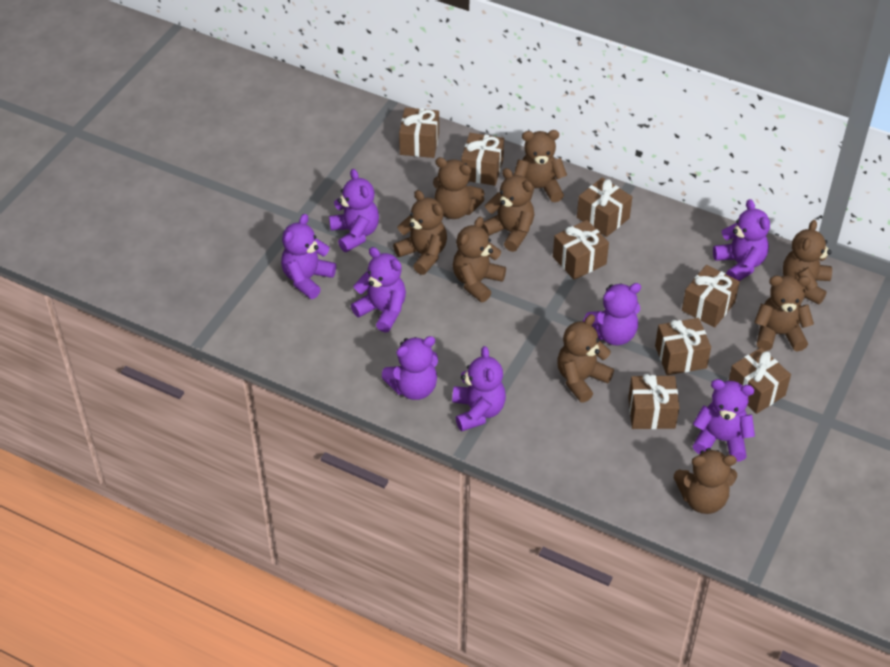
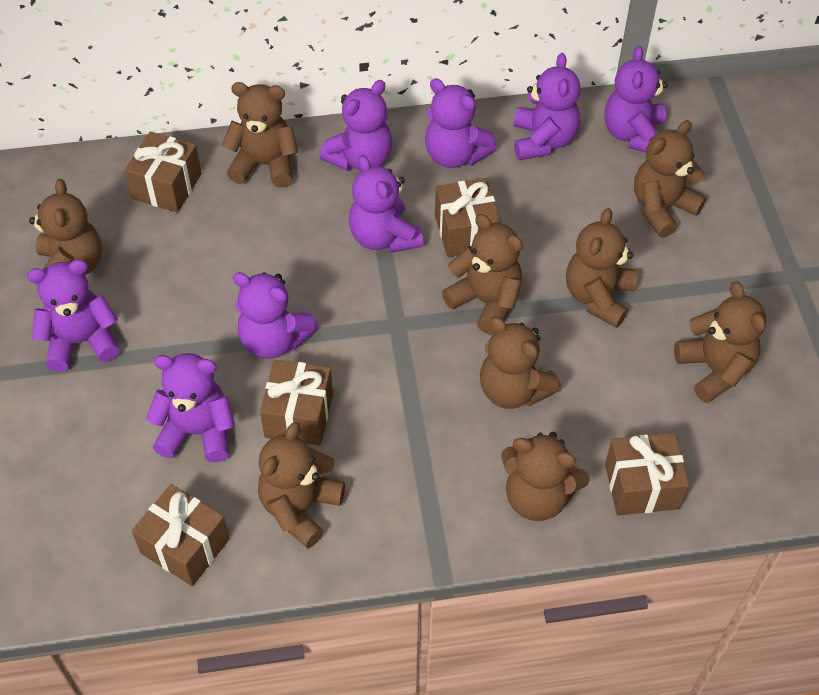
brown gift: [399,108,439,158] [461,133,504,186] [553,220,609,280] [577,178,632,237] [628,374,679,429] [655,318,711,375] [682,265,740,328] [729,347,791,414] = 8 -> [125,131,202,213] [132,484,230,586] [260,360,333,446] [435,178,501,257] [605,433,689,516] = 5

